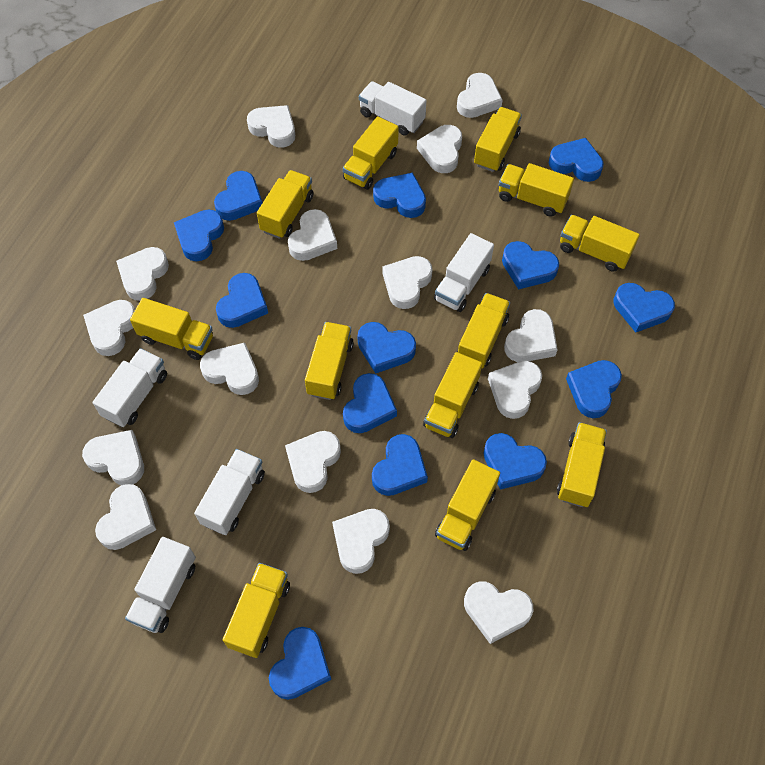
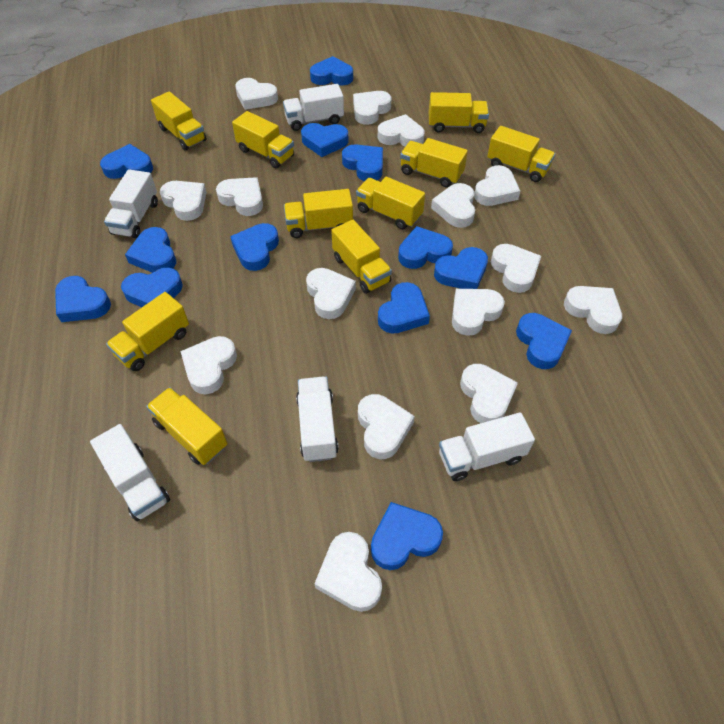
yellow truck: [130,298,213,360] [223,563,290,658] [257,170,313,239] [305,322,354,400] [343,117,399,190] [423,352,482,438] [435,459,500,551] [457,293,510,369] [474,107,522,172] [499,163,574,217] [557,422,607,507] [560,215,640,272] = 12 -> [106,292,189,371] [146,387,227,465] [151,91,206,150] [232,111,294,168] [284,189,353,238] [331,220,392,294] [356,177,425,230] [400,138,468,187] [429,92,489,133] [487,126,555,182] = 10

